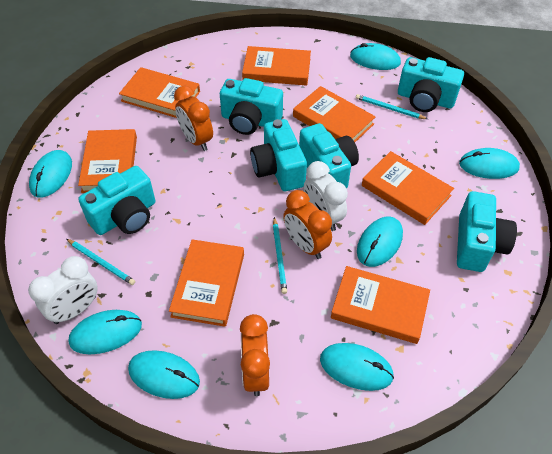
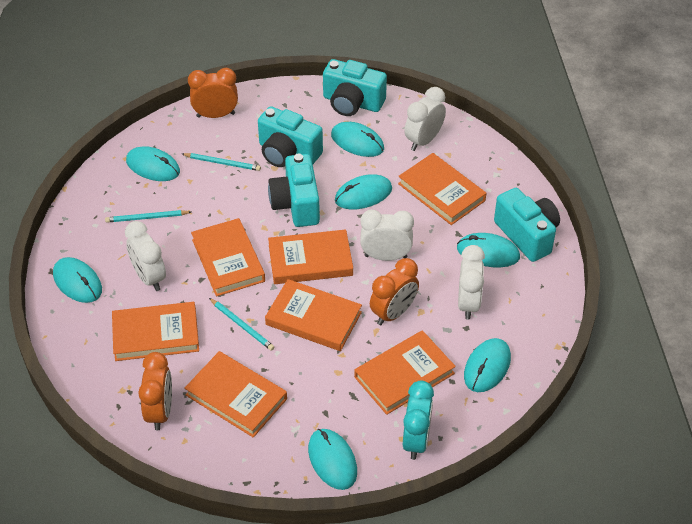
turquoise camera: [78,166,155,235] [220,78,283,135] [250,119,307,191] [299,123,359,188] [398,57,464,112] [457,191,517,272] = 6 -> [258,106,323,167] [268,154,320,227] [323,59,387,116] [494,188,560,262] = 4
turquoise clock: none = 0 -> [403,381,434,460] = 1
white clock: [28,256,98,324] [304,161,348,231] = 2 -> [125,221,166,291] [360,210,414,261] [404,87,446,151] [458,245,485,320] = 4

